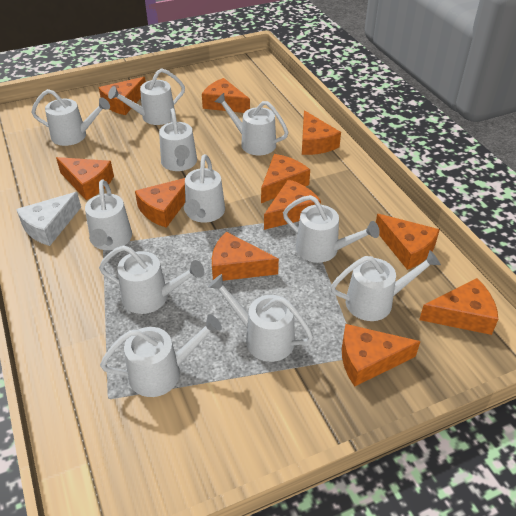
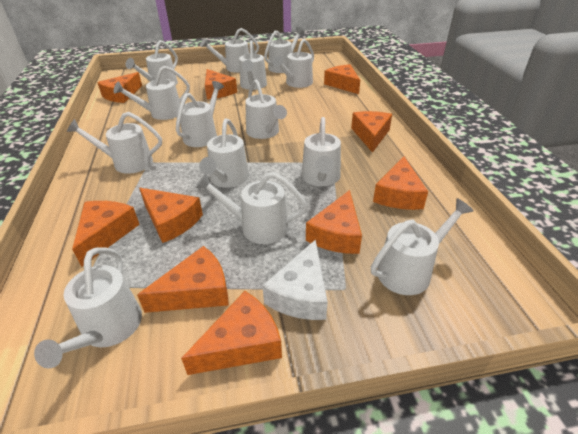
orange cheese: [56,157,114,200] [99,77,146,115] [135,178,185,228] [202,78,250,113] [212,232,279,281] [261,154,310,203] [264,179,321,230] [302,110,341,155] [342,324,420,386] [376,214,440,270] [419,278,498,335] = 11 -> [72,201,140,267] [97,72,142,103] [137,246,229,313] [139,188,203,243] [181,291,282,375] [205,69,237,99] [306,190,362,254] [324,64,360,94] [351,111,392,153] [373,157,428,210] = 10
white watering can: [31,89,110,146] [85,179,132,250] [99,245,204,314] [100,314,222,397] [108,68,185,125] [159,108,197,171] [184,154,225,223] [208,274,313,362] [214,93,288,155] [283,195,380,263] [330,250,441,321] = 11 -> [34,248,142,368] [67,112,162,174] [113,66,190,120] [126,40,178,85] [176,81,224,147] [195,172,308,244] [199,118,249,188] [200,28,259,73] [239,40,267,90] [245,80,287,139] [264,27,304,73] [273,39,314,88] [302,117,341,186] [371,198,474,295] = 14

